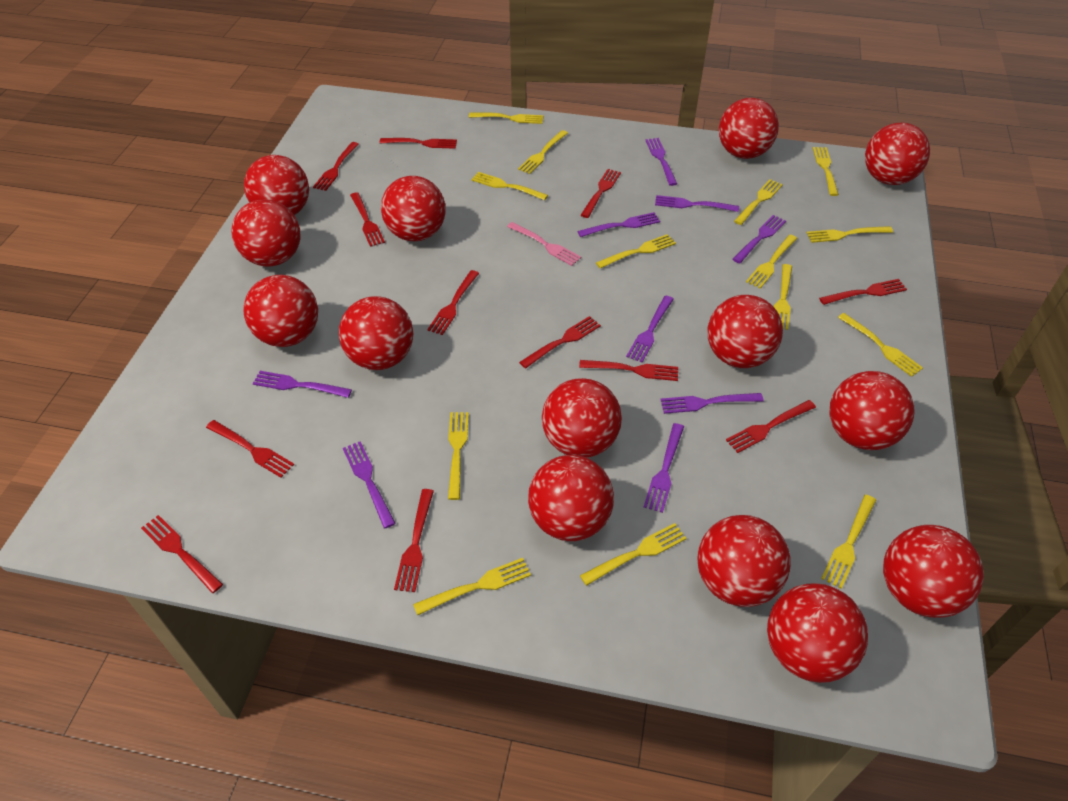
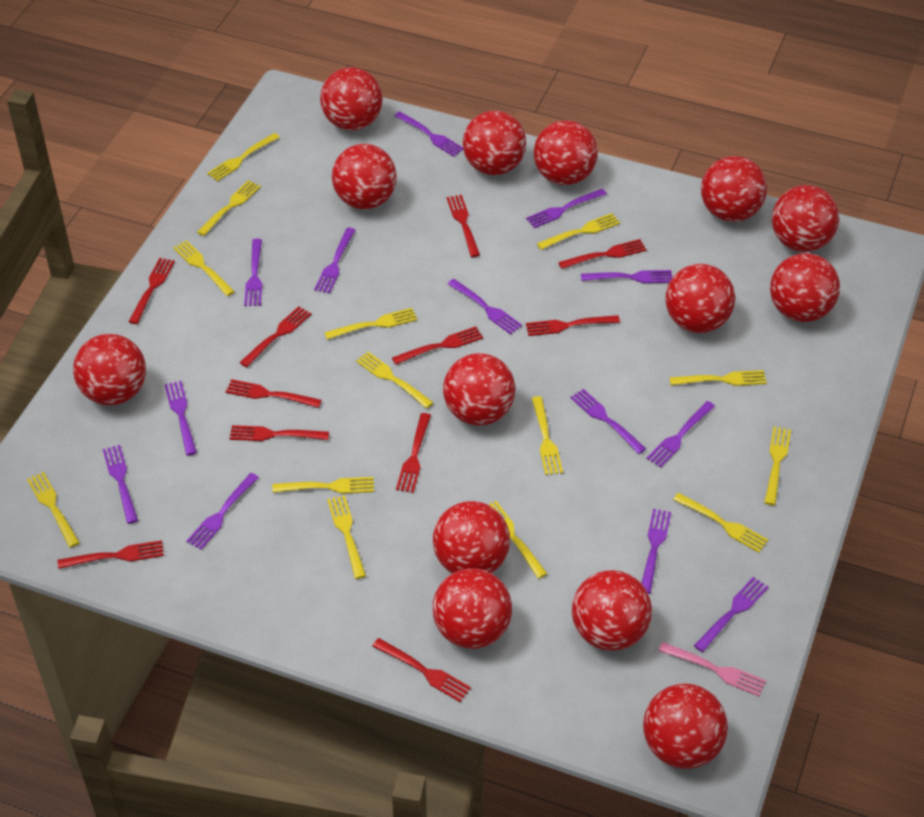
purple fork: [253,371,352,398] [343,441,396,528] [577,212,660,237] [626,296,674,362] [644,423,684,513] [645,138,677,186] [655,195,739,212] [660,393,764,414] [732,215,786,264] = 9 -> [103,445,138,524] [164,381,197,456] [186,473,259,550] [244,239,262,306] [314,228,355,294] [394,111,463,157] [448,279,522,334] [526,189,607,228] [570,389,646,454] [581,270,672,283] [642,509,671,594] [647,401,715,468] [694,577,769,652] = 13
red fork: [141,515,223,593] [206,420,294,478] [313,142,359,191] [350,192,385,247] [379,138,457,149] [394,489,434,592] [427,270,479,335] [519,316,601,368] [579,360,678,381] [581,169,621,218] [726,400,816,453] [819,279,907,305] = 12 -> [58,540,164,569] [128,258,175,324] [226,379,322,408] [230,425,329,441] [239,306,311,367] [373,638,471,702] [392,326,483,365] [396,413,431,493] [447,195,480,257] [526,315,620,336] [558,239,646,269] = 11

